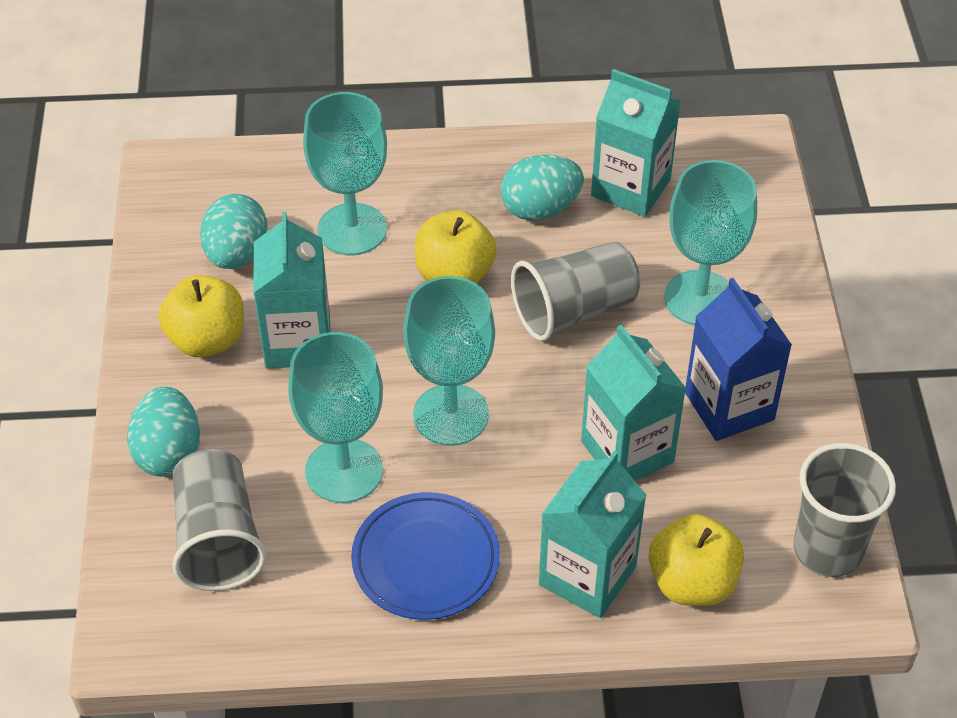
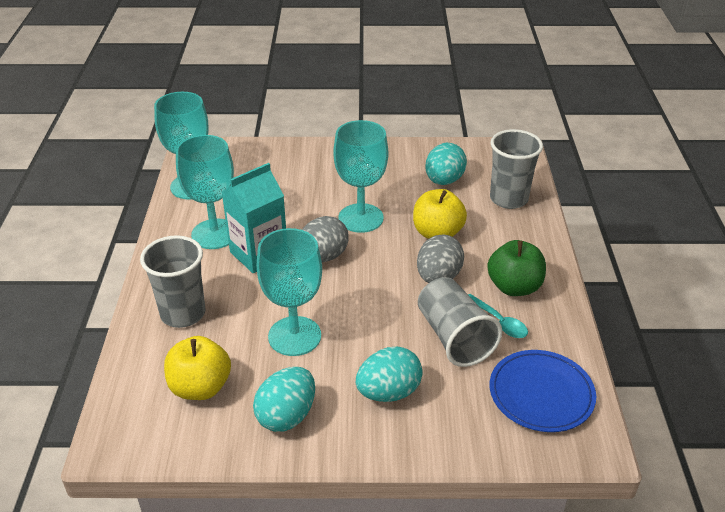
blue carton: [685,278,792,441] = 1 -> none = 0
green apple: none = 0 -> [487,240,546,296] = 1
grey egg: none = 0 -> [302,216,349,263] [417,235,464,283] = 2
turquoise carton: [253,212,330,369] [539,450,646,618] [581,325,686,481] [591,69,681,217] = 4 -> [222,163,286,273] = 1
turquoise spoon: none = 0 -> [468,294,528,338] = 1
yellow apple: [158,275,244,357] [415,210,497,283] [649,514,744,606] = 3 -> [164,336,231,400] [413,189,467,239] = 2

